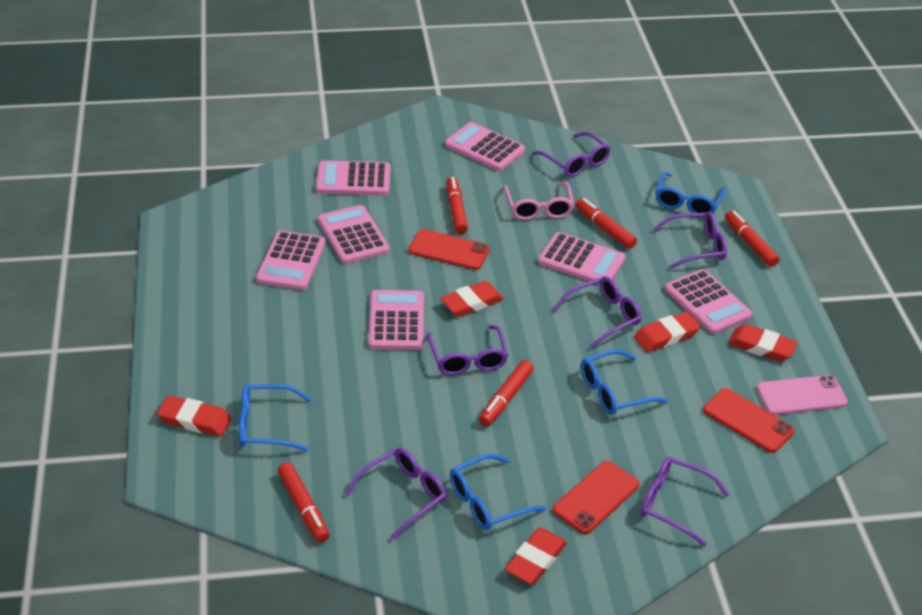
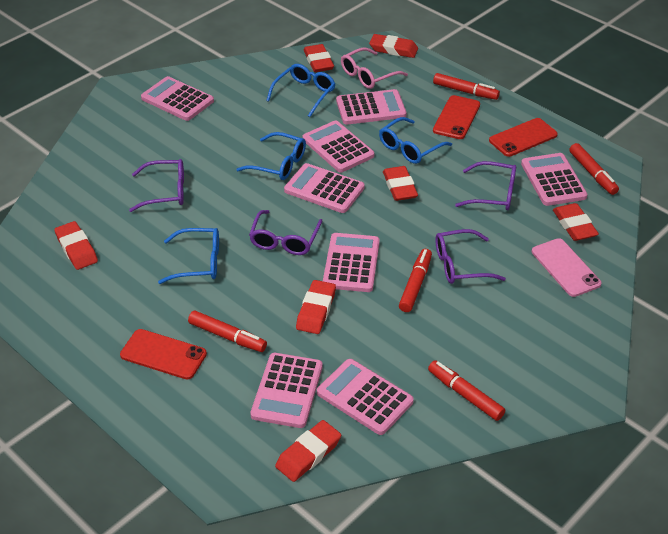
pink calculator: [256,231,326,290] [316,160,391,195] [318,205,389,264] [369,290,424,350] [445,122,525,171] [538,232,626,285] [665,269,752,334] = 7 -> [141,76,214,121] [250,353,323,428] [284,163,365,213] [303,120,374,172] [317,359,414,435] [323,233,380,292] [336,89,407,125] [521,153,588,206] = 8
purple glasses: [345,448,446,540] [427,325,508,375] [532,132,611,177] [554,276,642,349] [641,457,730,547] [653,211,727,269] = 6 -> [129,159,184,212] [249,210,322,255] [435,229,506,284] [455,161,516,210] = 4
red eraser: [157,396,232,436] [440,281,504,317] [505,528,567,584] [634,312,701,352] [728,324,798,362] = 5 -> [54,221,98,270] [275,420,341,482] [296,280,336,334] [304,44,334,72] [369,34,418,58] [383,166,418,201] [553,203,599,241] = 7

